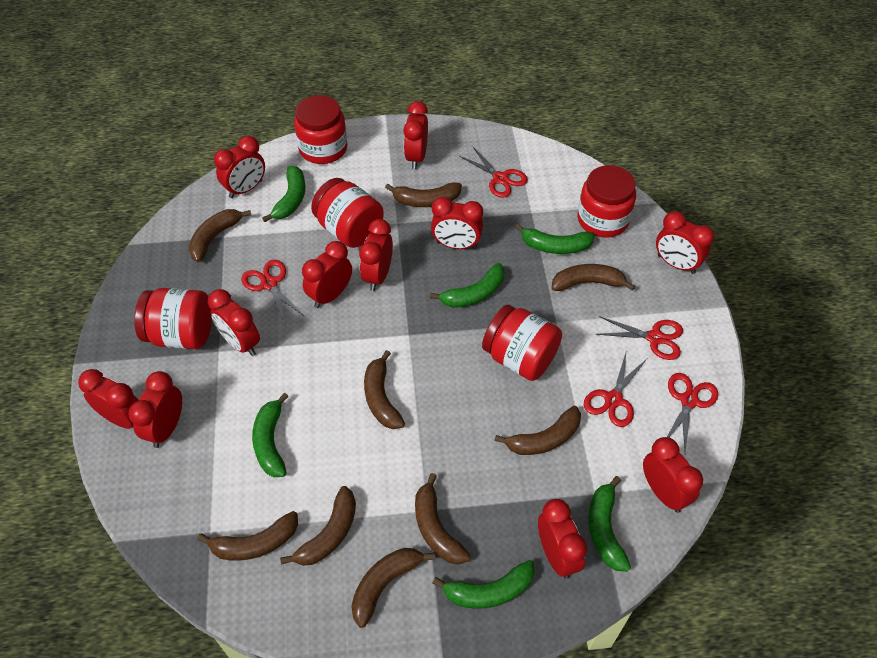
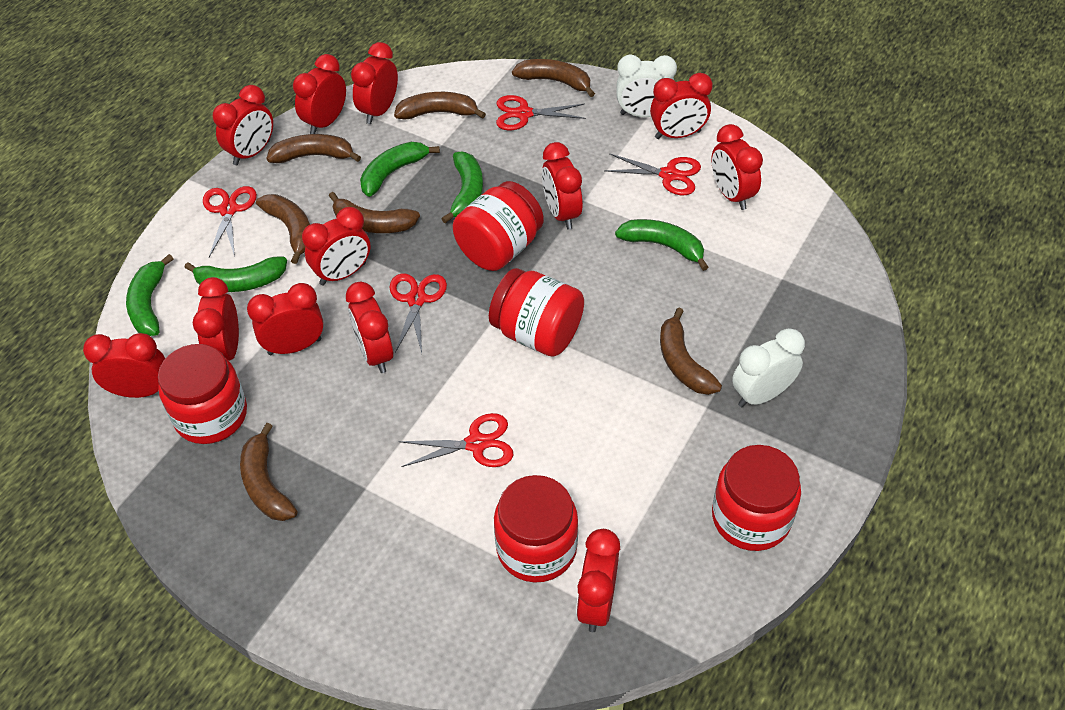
brown banana: [189,209,251,262] [197,511,298,561] [280,486,356,566] [351,548,435,628] [364,350,405,429] [385,182,462,207] [415,473,471,565] [494,406,581,455] [552,264,635,291] = 9 -> [240,423,297,521] [256,194,310,264] [266,134,361,163] [329,192,420,233] [394,92,486,120] [512,59,595,97] [660,307,722,395] = 7
green banana: [252,393,289,477] [262,166,305,222] [430,263,505,308] [432,560,535,609] [515,224,595,254] [588,476,631,572] = 6 -> [126,254,174,336] [184,257,287,292] [360,142,440,197] [441,152,483,223] [615,219,708,271] = 5
red clock: [78,369,139,429] [128,371,182,448] [208,289,260,356] [214,136,265,198] [302,241,352,308] [359,219,393,291] [403,101,428,169] [431,197,483,249] [538,499,587,579] [643,437,703,513] [656,211,714,274] = 11 -> [83,333,165,398] [193,277,239,361] [213,85,273,165] [247,283,324,355] [293,54,346,134] [302,207,371,285] [346,282,393,373] [351,42,398,124] [542,142,583,230] [576,529,620,632] [650,73,713,139] [711,124,763,210] = 12
white clock: none = 0 -> [616,55,677,117] [732,328,805,407] = 2

